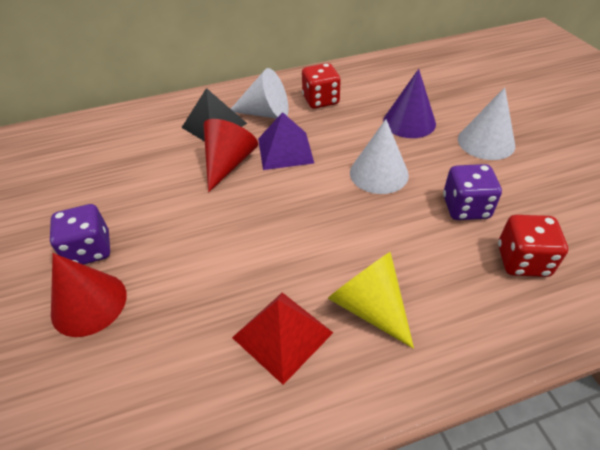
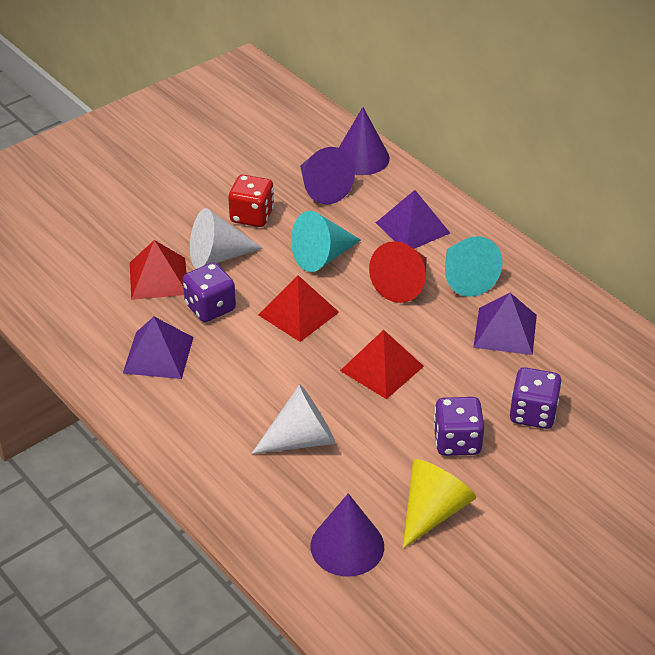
black pyramid: [181,88,247,142] = 1 -> none = 0
purple cone: [383,69,436,138] = 1 -> [300,147,355,204] [311,493,384,576] [339,107,390,175] = 3
purple dice: [50,204,110,265] [443,164,502,220] = 2 -> [183,262,236,322] [433,397,485,456] [510,367,562,429] = 3
purple pyramid: [258,112,314,170] = 1 -> [123,317,194,379] [376,190,450,249] [473,293,537,355] = 3
red cone: [51,253,127,337] [204,119,258,192] = 2 -> [369,241,427,303] = 1
red dice: [302,63,341,109] [498,215,568,277] = 2 -> [228,175,274,227] = 1
red pyramid: [232,292,333,385] = 1 -> [130,240,186,300] [258,275,339,342] [340,330,424,399] = 3
turquoise cone: none = 0 -> [291,211,361,272] [445,236,503,297] = 2
white cone: [231,68,289,119] [350,119,409,194] [458,87,515,160] = 3 -> [190,208,263,269] [251,384,336,454] = 2

